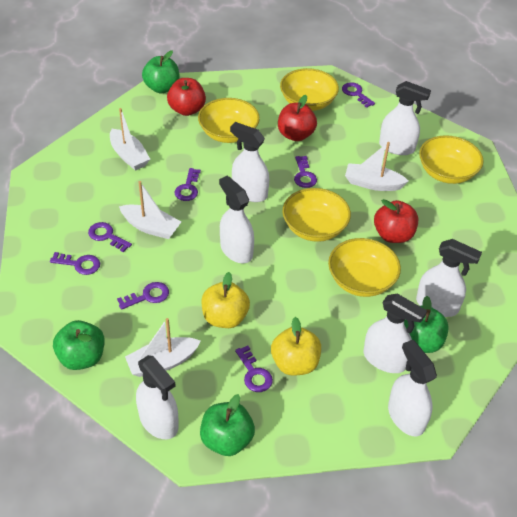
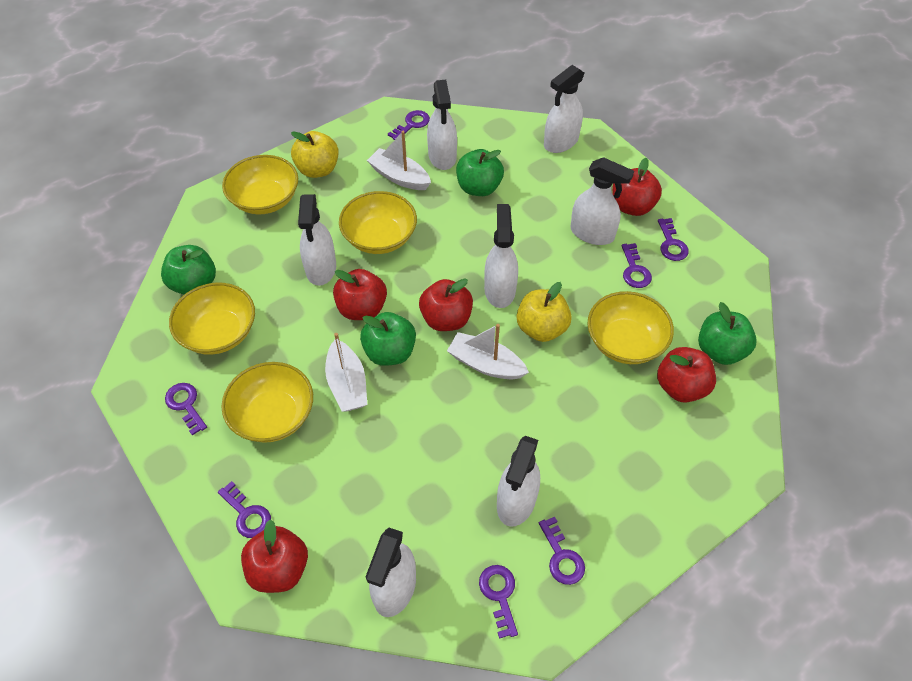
red apple: [167,78,206,116] [278,95,317,141] [374,199,418,243] = 3 -> [241,519,308,593] [333,269,387,320] [419,278,473,331] [612,158,662,216] [657,347,716,403] = 5
white boat: [110,108,150,171] [119,181,181,239] [125,318,201,377] [345,142,409,191] = 4 -> [325,333,367,412] [367,131,431,190] [447,324,529,379] = 3

